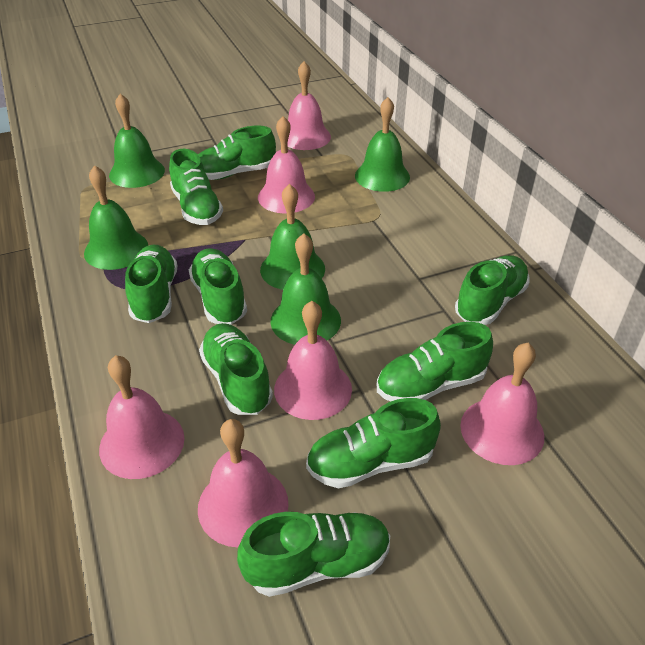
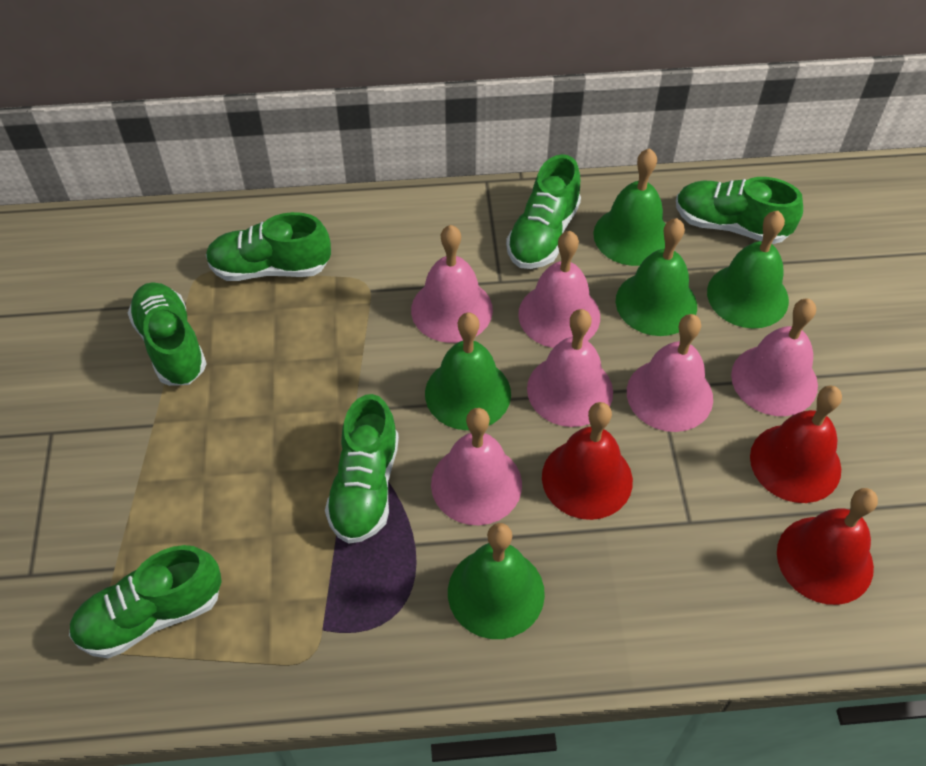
green shoe: [125,245,177,323] [169,149,223,225] [189,248,247,325] [198,126,276,180] [199,323,273,415] [237,512,390,597] [306,398,441,488] [377,322,493,402] [455,255,530,325] = 9 -> [69,545,222,658] [127,282,207,386] [206,212,331,281] [325,394,399,544] [506,154,581,269] [676,177,803,244] = 6
red bell: none = 0 -> [542,402,633,520] [750,385,842,503] [777,488,878,605] = 3

